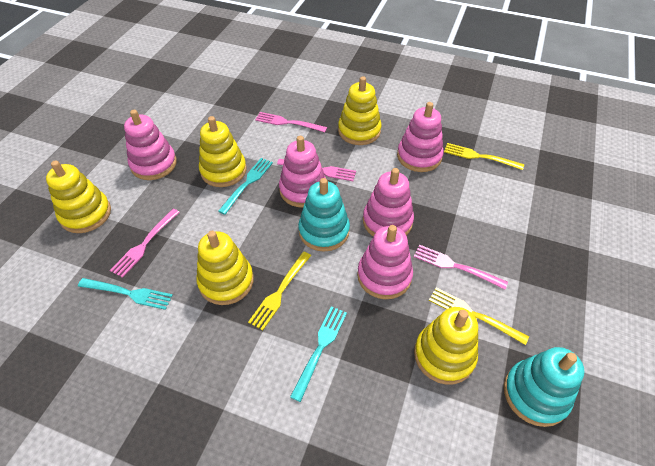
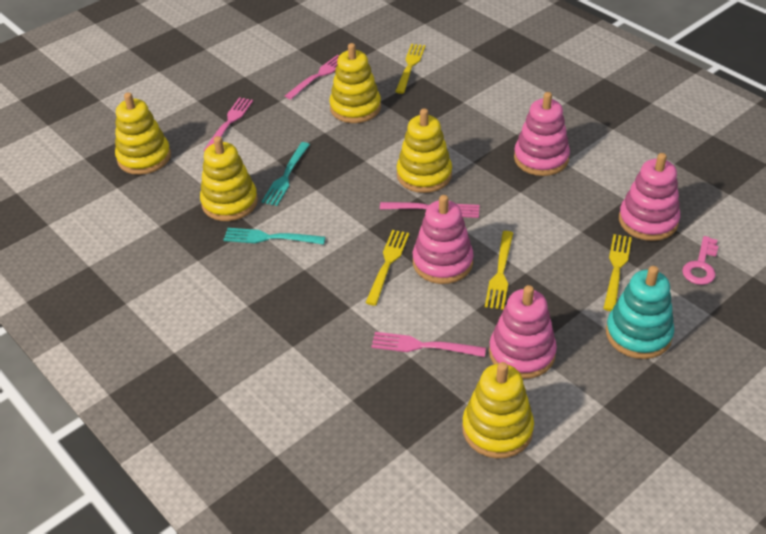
pink key: none = 0 -> [682,236,718,285] = 1
pink stacking toy: [124,110,177,180] [279,136,326,207] [357,225,413,299] [363,168,414,237] [397,102,444,172] = 5 -> [413,195,474,284] [489,285,557,379] [514,92,570,176] [619,153,680,241] = 4
turquoise fork: [78,278,173,310] [218,158,273,215] [290,306,347,402] = 3 -> [223,228,325,245] [261,142,310,206] = 2
turquoise stacking toy: [298,178,350,251] [504,347,585,427] = 2 -> [606,266,674,359] = 1
yellow fork: [248,251,311,330] [429,288,529,345] [444,143,524,170] = 3 -> [365,230,409,306] [395,44,426,94] [485,231,513,310] [603,234,632,311] = 4

